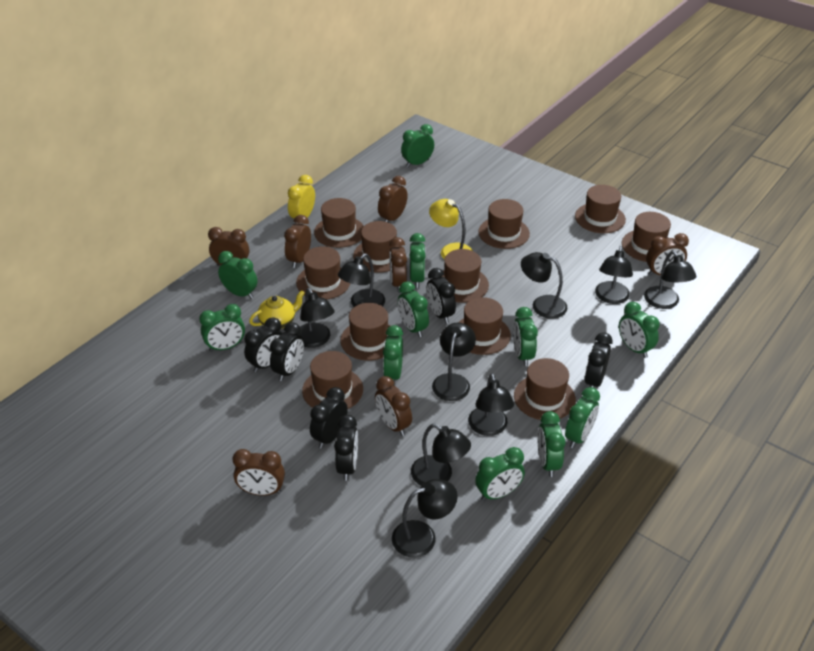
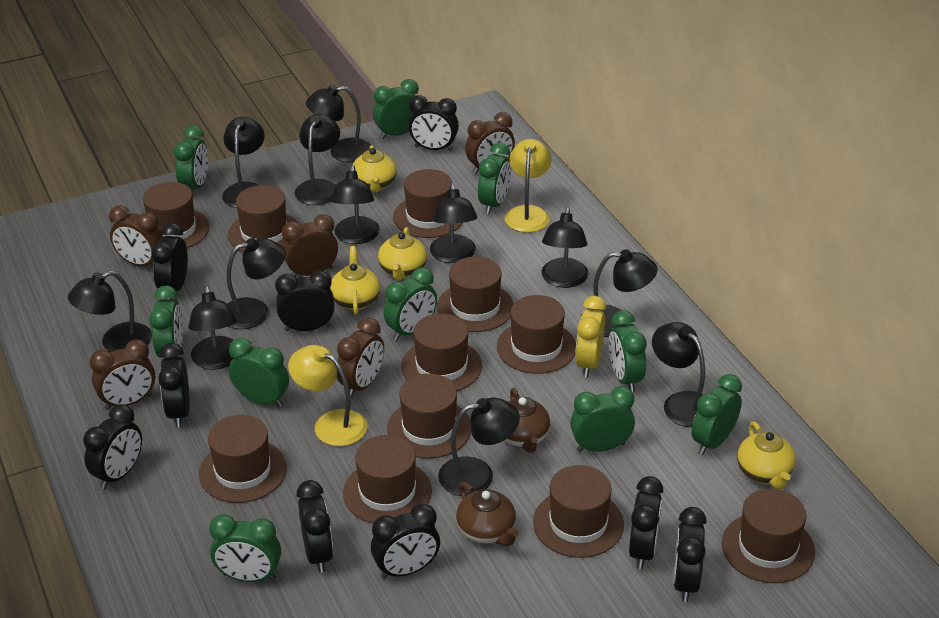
black clock: [244,317,282,373] [270,322,304,381] [310,387,348,449] [334,415,358,481] [427,268,456,324] [585,332,613,388] = 6 -> [83,404,142,489] [151,223,188,299] [158,343,190,427] [275,270,335,331] [297,480,333,573] [371,504,440,579] [408,95,459,151] [629,476,664,569] [673,507,707,602] = 9
black lamp: [299,288,335,348] [338,254,385,307] [392,479,458,557] [411,424,471,486] [432,323,476,401] [468,373,514,436] [521,252,568,319] [595,246,633,304] [644,251,696,309] = 9 -> [68,271,152,352] [188,285,237,370] [222,117,265,208] [226,238,286,329] [295,114,340,205] [306,85,371,162] [330,165,380,244] [430,183,477,263] [438,397,520,496] [542,207,588,288] [588,249,658,337] [652,322,705,427] = 12
brown clock: [208,227,249,266] [232,449,285,496] [284,215,311,268] [375,376,412,436] [378,176,408,222] [389,237,407,293] [646,233,689,276] = 7 -> [90,339,155,410] [109,205,163,266] [282,214,338,277] [337,317,384,398] [465,112,515,175] = 5
brown teapot: none = 0 -> [456,482,519,546] [504,388,550,453] = 2
green clock: [199,304,245,352] [218,251,257,299] [383,325,403,385] [398,281,429,337] [401,124,434,167] [409,233,426,288] [475,447,525,501] [513,307,538,366] [538,411,565,477] [565,387,600,448] [619,302,660,358] = 11 -> [149,285,183,358] [174,126,208,191] [209,514,281,582] [229,338,289,407] [373,79,419,139] [384,267,437,341] [478,143,511,214] [570,386,635,452] [609,310,647,392] [691,374,742,455] = 10
yellow lamp: [429,199,473,259] = 1 -> [288,345,367,446] [505,139,552,232] = 2
yellow teapot: [249,290,305,329] = 1 -> [330,246,380,315] [352,145,397,193] [378,227,427,281] [737,421,796,489] = 4

